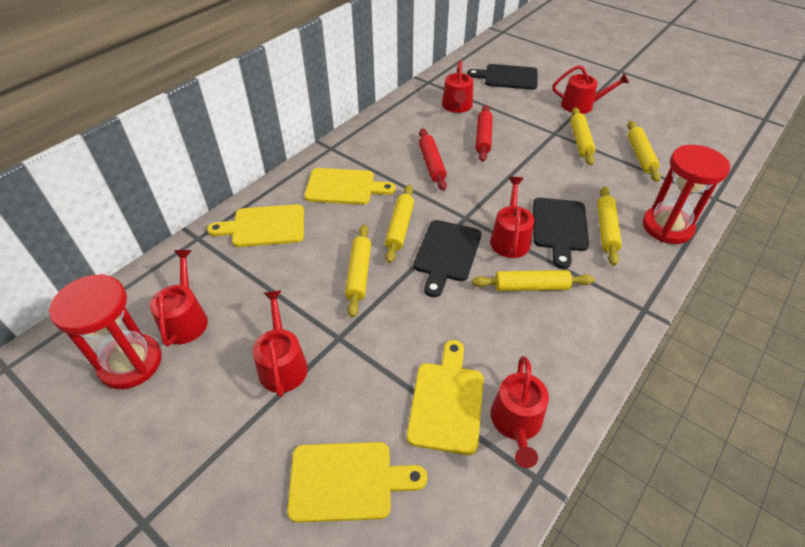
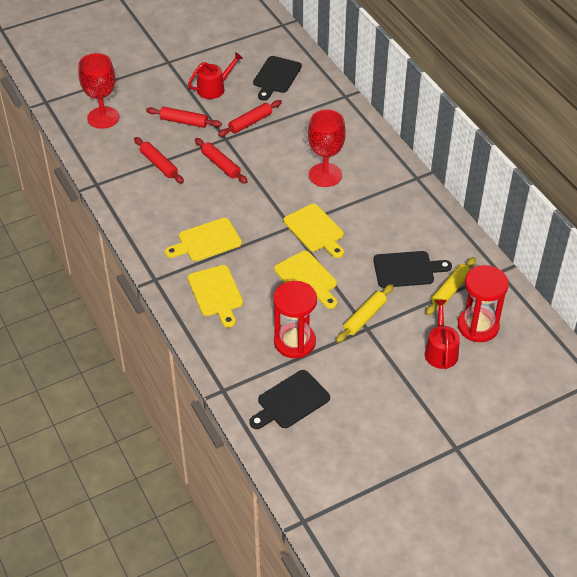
red goblet: none = 0 -> [78,53,119,129] [308,110,346,187] = 2
red rolling pin: [419,128,447,191] [476,105,493,162] = 2 -> [134,137,184,183] [146,107,222,128] [195,138,248,184] [218,100,282,137] = 4
red watering can: [150,250,208,346] [253,290,308,397] [442,60,473,113] [490,177,534,258] [491,356,549,468] [552,65,629,114] = 6 -> [188,52,243,99] [425,300,460,369] = 2
yellow rolling pin: [345,225,371,317] [385,185,414,263] [472,270,595,291] [570,108,595,165] [597,186,622,266] [627,121,661,182] = 6 -> [336,284,393,343] [426,257,476,315] = 2

